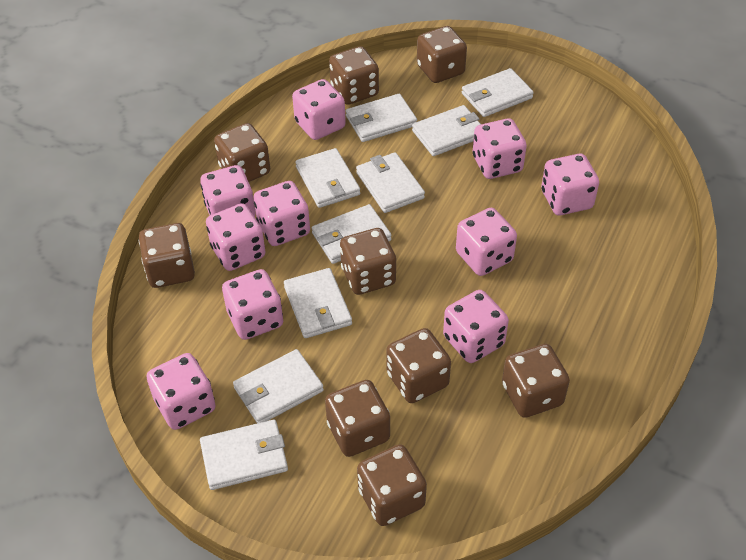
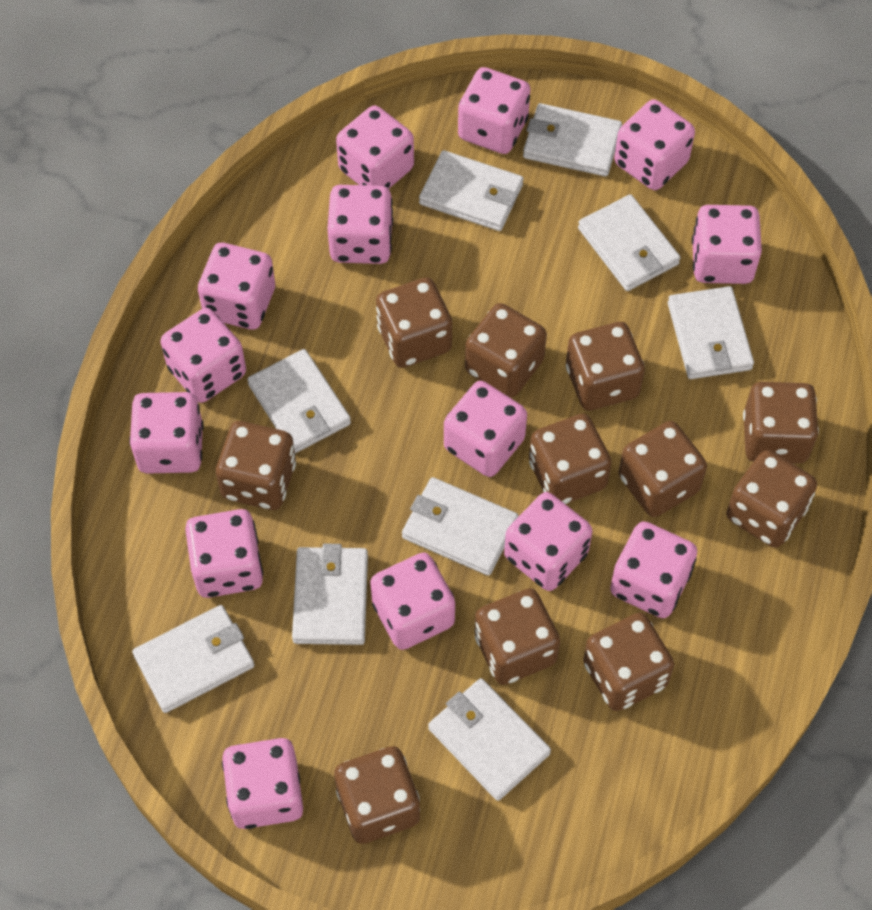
brown dice: [139,223,195,288] [214,123,270,182] [325,380,390,457] [329,46,379,105] [340,228,396,295] [357,444,427,526] [386,328,451,403] [417,26,467,83] [502,344,570,418] = 9 -> [216,421,296,510] [334,746,420,844] [376,277,452,368] [465,303,547,397] [474,588,560,685] [529,414,612,504] [566,322,645,410] [583,613,674,711] [619,421,707,517] [726,450,817,548] [743,382,819,464] = 11
pink dice: [147,353,216,430] [200,165,255,217] [206,203,266,271] [222,269,283,340] [254,181,310,246] [292,79,346,140] [443,290,509,363] [456,208,517,276] [473,118,527,179] [541,154,599,216] = 10 -> [129,392,203,474] [160,308,246,403] [185,509,263,598] [198,243,275,330] [222,738,303,829] [327,185,393,264] [336,105,414,189] [370,553,455,650] [444,381,527,477] [458,67,530,154] [504,492,592,591] [610,521,697,618] [614,99,695,190] [692,205,762,284] = 14

